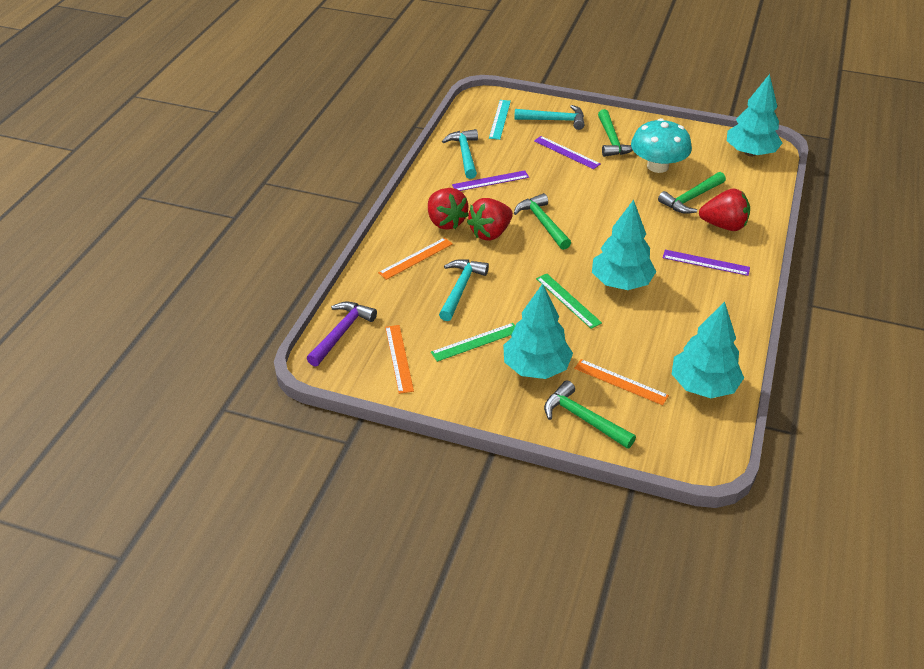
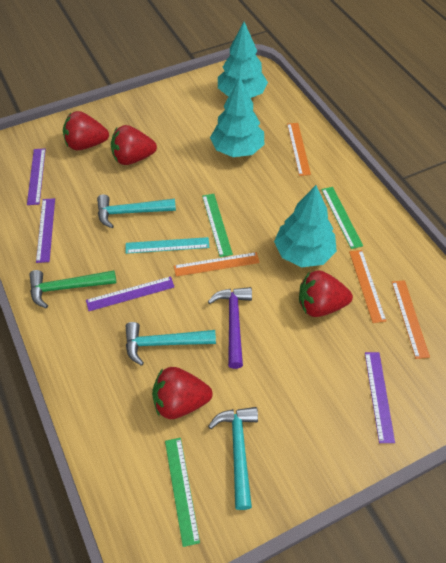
green hammer: [514,193,571,250] [544,380,636,449] [598,109,633,157] [658,172,726,214] = 4 -> [29,270,116,309] = 1
green ruler: [431,323,515,362] [536,274,602,329] = 2 -> [165,438,200,547] [202,194,233,257] [321,187,363,249] = 3
orange ruler: [378,237,453,280] [385,325,414,394] [574,359,669,405] = 3 -> [174,252,260,277] [287,123,311,176] [349,250,386,323] [392,280,430,359] = 4
purple ruler: [452,170,529,191] [534,136,600,169] [663,250,750,276] = 3 -> [27,148,46,205] [36,198,55,263] [86,276,174,311] [365,352,395,443] = 4
red strawberry: [428,188,468,230] [467,198,513,240] [699,188,750,231] = 3 -> [63,111,109,150] [111,125,157,165] [152,367,213,419] [299,270,353,317] = 4
turquoise mushroom: [631,118,692,173] = 1 -> none = 0
turquoise tree: [503,284,573,379] [592,200,656,290] [672,301,744,398] [727,74,782,157] = 4 -> [210,77,264,157] [218,22,268,98] [274,185,337,267] = 3

